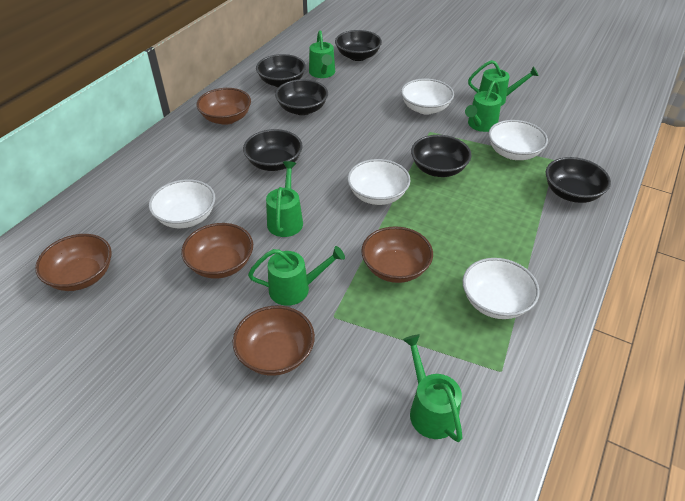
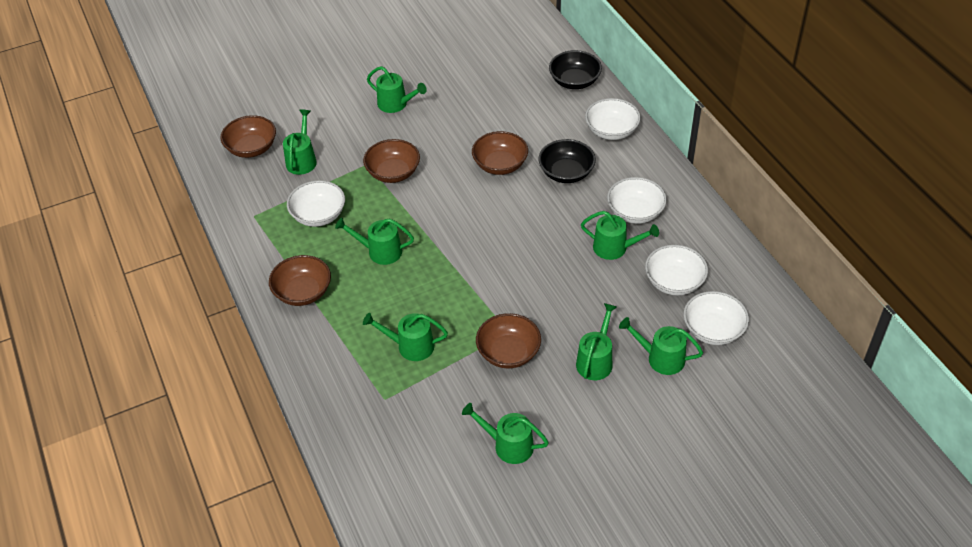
black bowl: [243,129,303,171] [256,54,306,87] [275,79,328,115] [335,30,382,61] [411,135,472,177] [546,157,611,203] = 6 -> [538,139,596,183] [549,50,602,89] = 2
green watering can: [248,246,345,306] [266,161,303,237] [309,30,335,78] [402,334,462,442] [465,80,502,132] [468,60,539,106] = 6 -> [283,109,317,175] [335,218,414,265] [363,313,448,361] [367,66,427,113] [462,403,549,464] [576,303,617,380] [581,211,659,260] [619,317,703,375] = 8

